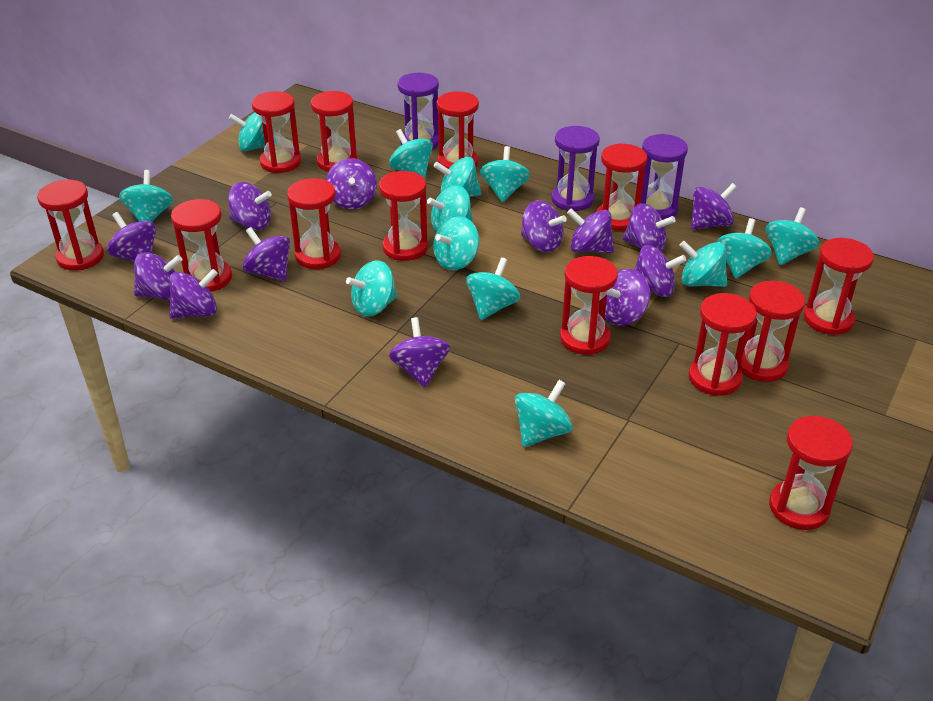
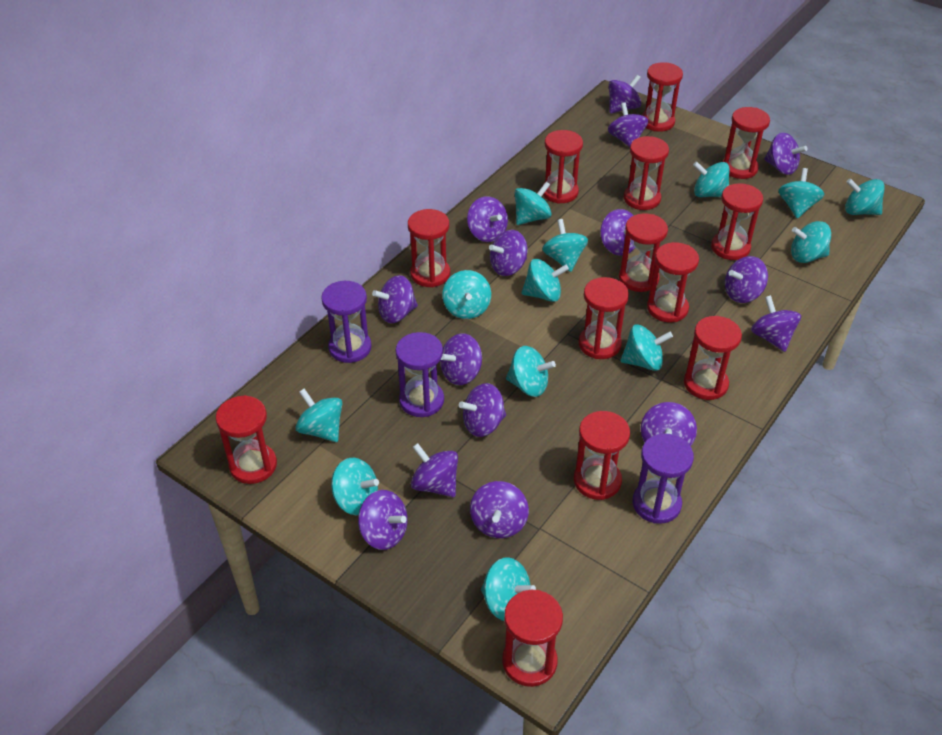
purple spinning top: [107,212,156,261] [134,252,182,300] [169,269,218,319] [228,182,272,230] [243,227,290,281] [326,158,377,209] [389,317,450,388] [521,200,567,252] [567,208,614,253] [599,269,650,326] [623,203,675,251] [634,245,686,297] [691,183,737,230] = 13 -> [358,490,408,550] [372,275,418,323] [411,443,458,497] [440,333,482,385] [459,383,506,437] [467,196,508,242] [470,481,529,538] [489,230,527,276] [600,209,635,256] [608,103,648,147] [609,75,641,114] [641,402,697,446] [725,256,768,303] [751,295,801,352] [764,132,808,175] = 15

